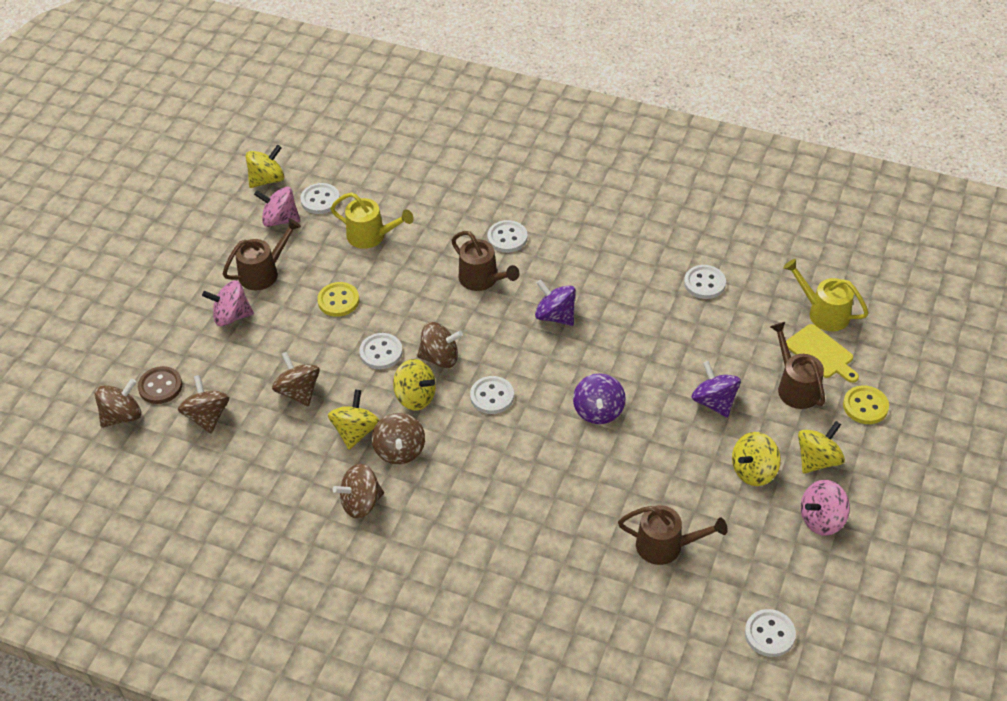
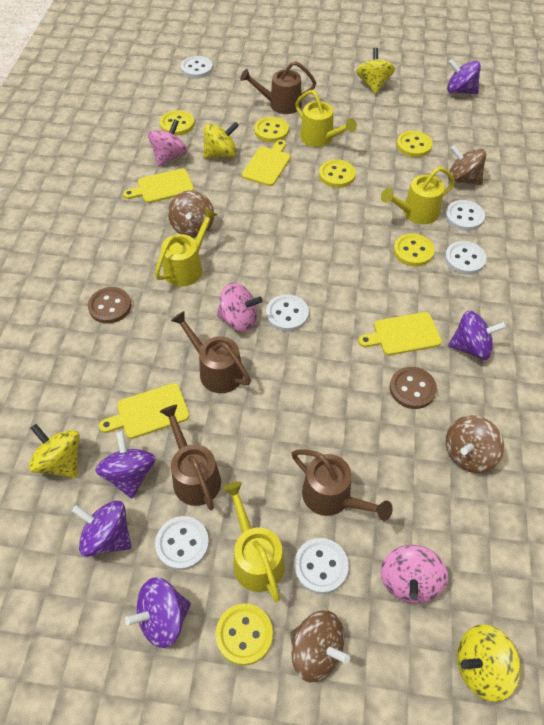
brown button: [138,366,182,404] = 1 -> [88,287,131,323] [390,367,437,409] = 2
brown spinning top: [95,378,141,428] [178,375,229,433] [272,352,320,407] [333,464,384,519] [372,413,425,464] [417,322,463,368] = 6 -> [168,190,214,237] [290,611,350,682] [446,415,504,473] [448,145,486,185] = 4
purple spinning top: [535,280,576,326] [573,373,626,424] [692,361,741,418] = 3 -> [72,501,131,557] [96,431,156,498] [125,577,191,648] [447,59,481,94] [448,311,507,360] = 5
yellow button: [317,282,359,317] [843,385,889,424] = 2 -> [160,110,195,136] [215,603,273,665] [254,117,289,142] [319,159,356,188] [394,234,435,266] [396,131,433,157] = 6
yellow cutting board: [786,324,859,383] = 1 -> [99,383,190,439] [123,168,194,203] [242,140,291,186] [358,312,442,355] = 4
yellow spinning top: [246,145,284,188] [328,389,380,450] [393,359,436,411] [732,432,781,486] [798,421,845,474] = 5 -> [29,424,80,478] [203,122,239,159] [356,48,395,94] [457,625,521,702] = 4
yellow watering can: [330,193,414,249] [783,259,869,331] = 2 -> [155,208,218,287] [223,481,285,602] [295,90,357,147] [381,167,455,224] = 4

